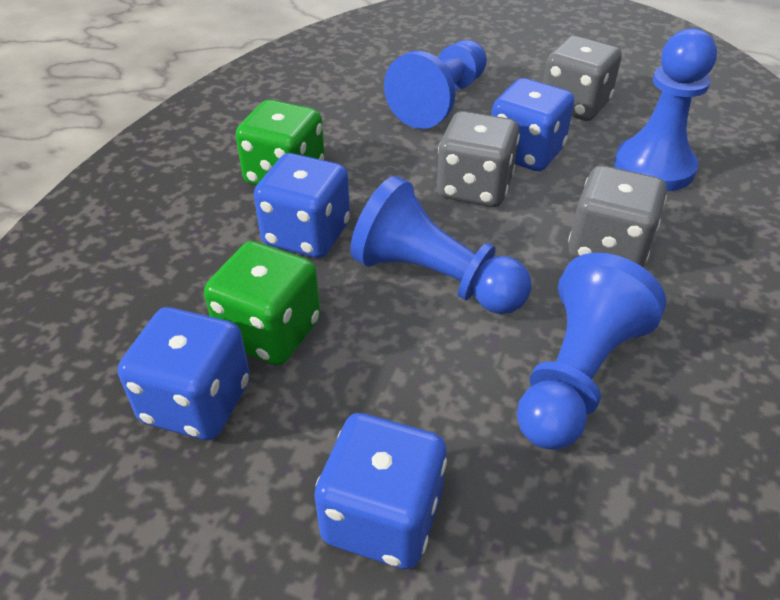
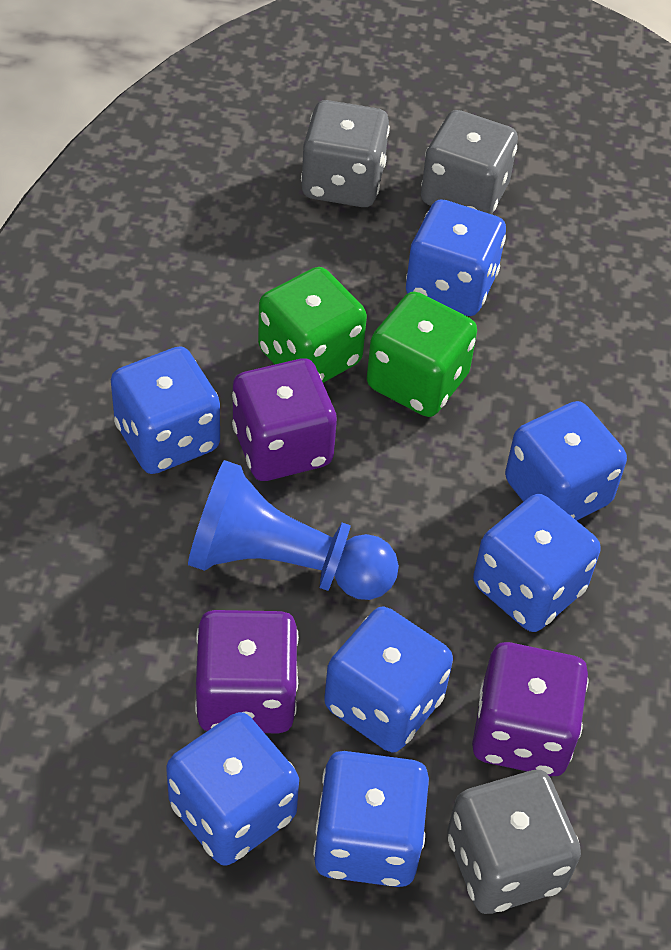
blue dice: [118,307,250,440] [254,153,350,258] [314,413,447,569] [491,78,574,171] = 4 -> [111,346,220,474] [166,712,299,866] [313,751,429,887] [324,607,453,752] [406,199,506,316] [473,494,601,632] [505,401,627,521] = 7
blue pawn: [350,176,531,314] [384,40,487,129] [517,253,666,450] [614,28,717,191] = 4 -> [188,460,399,600] = 1
purple dice: none = 0 -> [195,610,299,733] [232,358,337,481] [472,642,589,776] = 3

